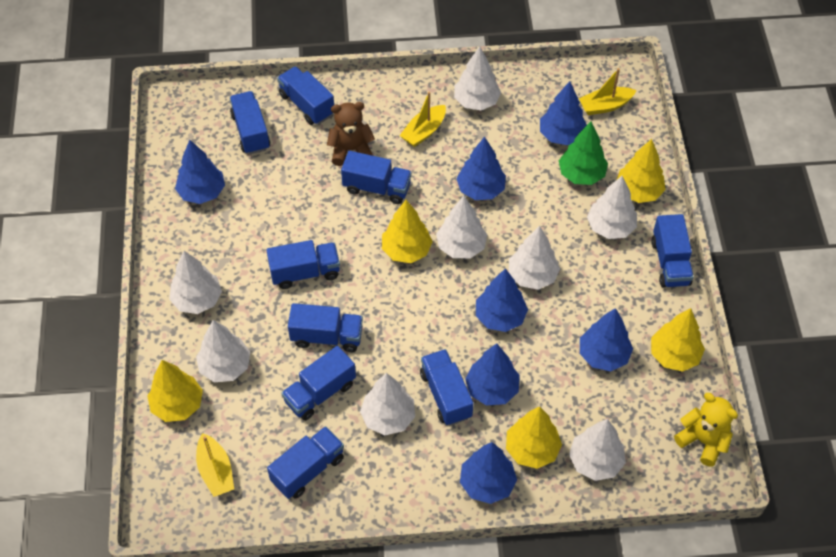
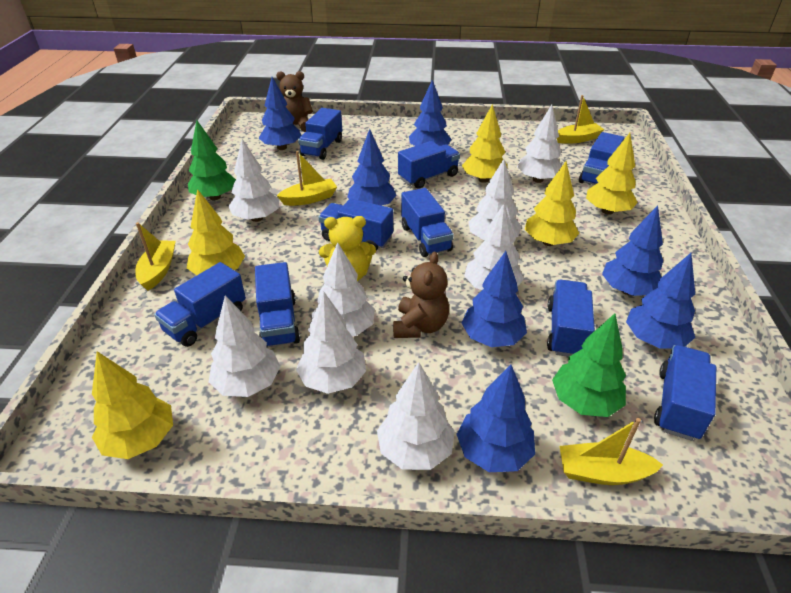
brown teddy bear: [327,102,375,166] = 1 -> [276,71,313,132] [393,252,449,338] = 2
green tree: [559,122,608,185] = 1 -> [188,120,236,200] [552,314,626,417] = 2
yellow boat: [196,433,234,497] [400,92,446,147] [579,68,637,115] = 3 -> [135,222,176,291] [277,151,337,206] [557,95,604,144] [559,418,663,485] = 4

